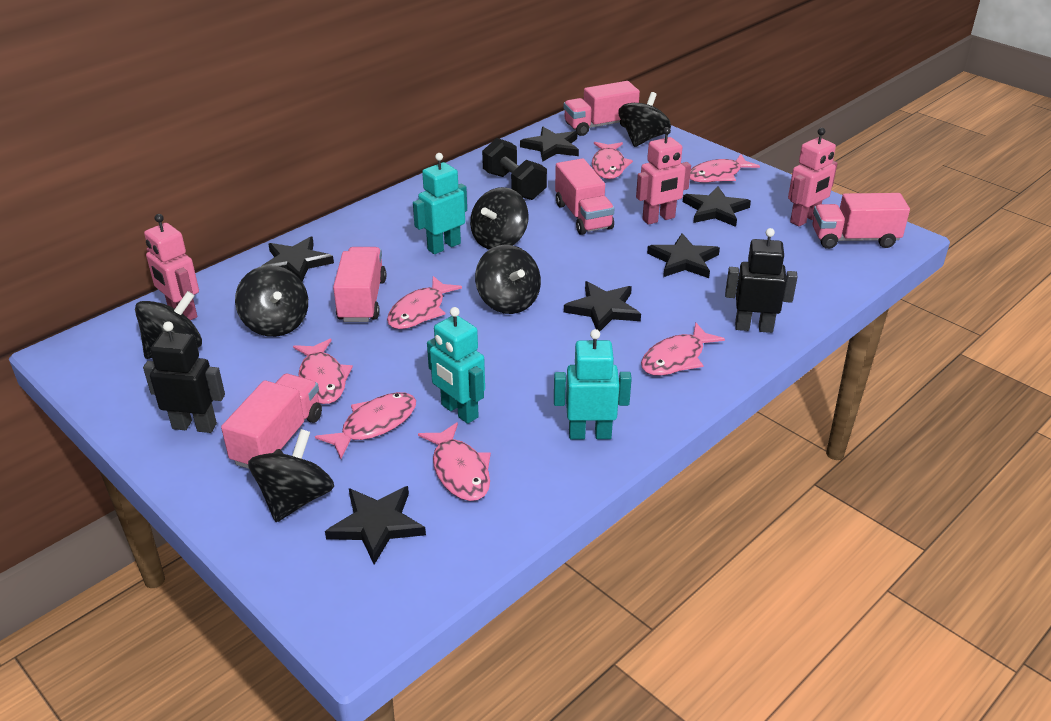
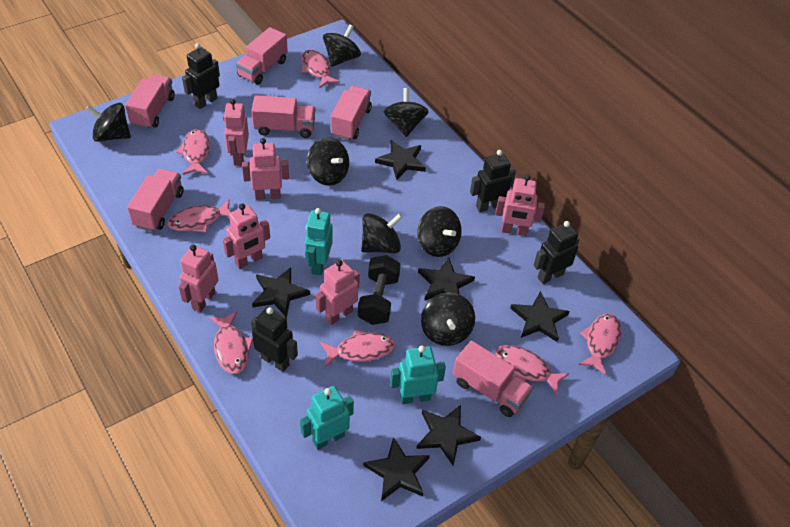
black robot: [143,321,225,433] [725,228,798,333] = 2 -> [182,43,220,109] [251,307,298,372] [470,150,516,212] [534,221,580,284] = 4
black spinning top: [135,291,202,359] [235,265,308,337] [248,429,334,522] [470,187,529,250] [475,245,541,314] [618,92,671,147] = 6 -> [86,103,131,142] [307,137,349,186] [323,25,361,67] [361,213,403,253] [383,88,429,137] [417,206,462,257] [421,292,475,346] = 7
pink robot: [144,214,199,320] [636,127,691,225] [788,128,838,226] = 3 -> [179,245,219,312] [223,99,249,166] [223,204,270,269] [242,138,289,200] [316,260,360,325] [495,175,545,236] = 6
pink truck: [221,374,322,469] [333,247,386,322] [555,158,615,235] [564,81,640,136] [813,193,910,249] = 5 -> [125,74,175,129] [127,169,184,232] [236,27,288,85] [251,95,315,138] [331,86,372,140] [453,341,533,417] = 6

